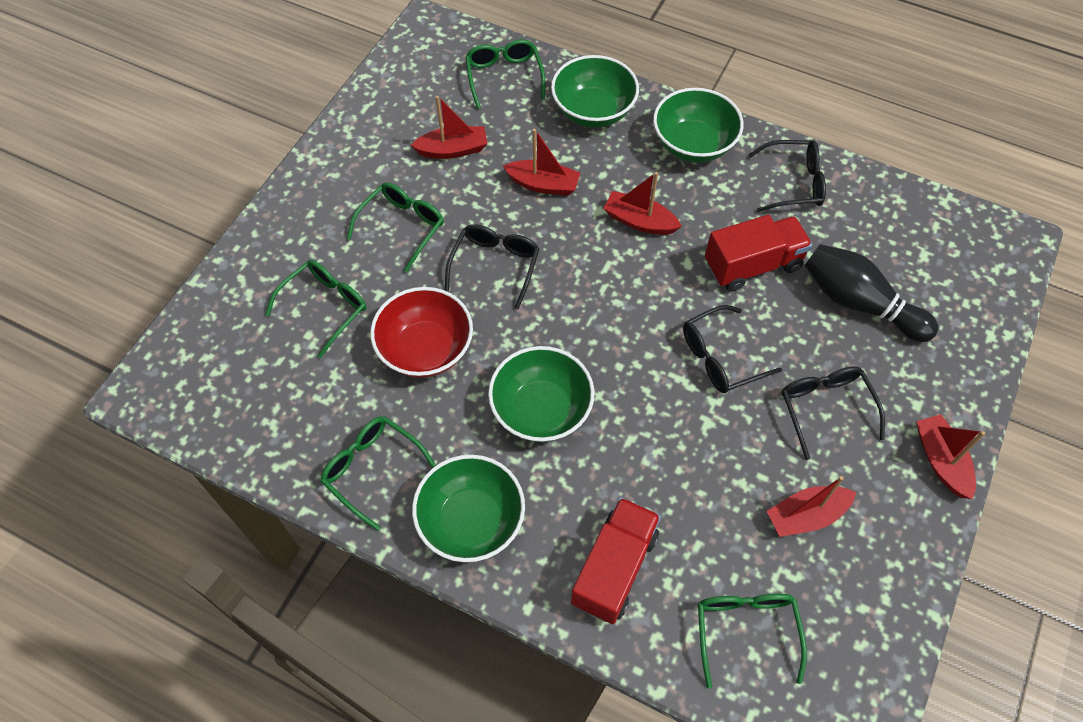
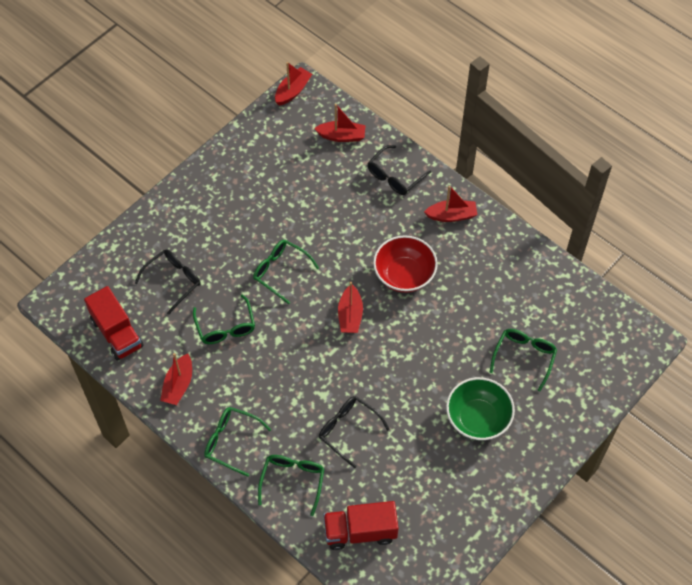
black bowling pin: [805,244,939,342] = 1 -> none = 0
black glasses: [445,224,539,309] [683,305,782,393] [748,140,826,212] [781,366,885,460] = 4 -> [135,249,201,315] [319,396,390,468] [368,145,432,195] = 3
green bowl: [412,455,525,562] [488,346,595,442] [551,55,639,128] [653,88,744,163] = 4 -> [446,377,515,440] = 1

